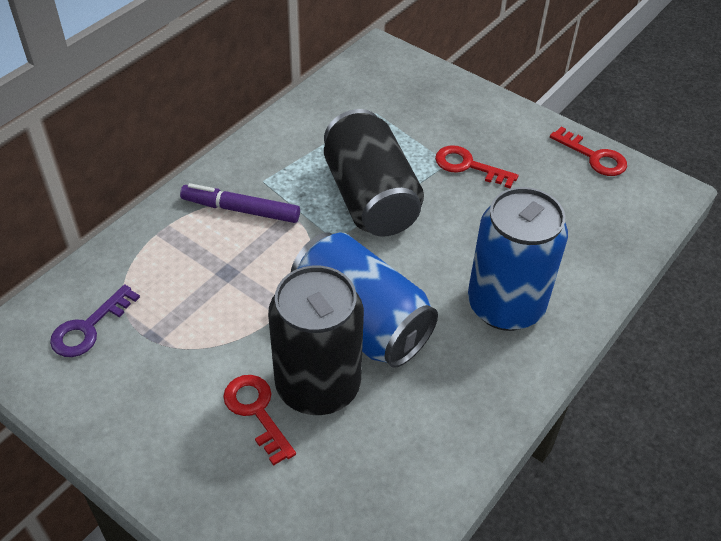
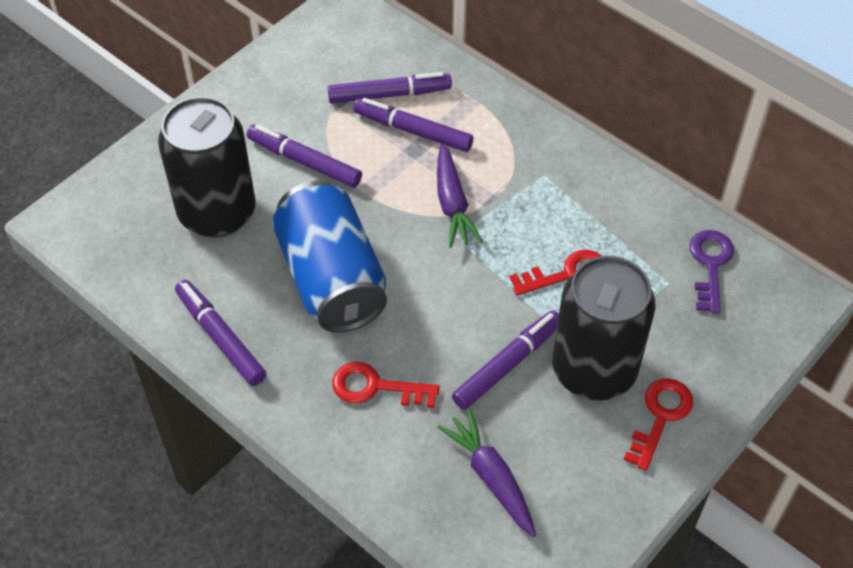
blue can: [291,232,438,368] [468,187,568,331] = 2 -> [272,181,387,333] = 1
purple carrot: none = 0 -> [437,144,483,248] [438,409,536,537] = 2
purple marker: [180,183,300,223] = 1 -> [175,280,266,386] [247,124,362,188] [328,72,452,103] [353,98,473,152] [452,310,559,410] = 5

